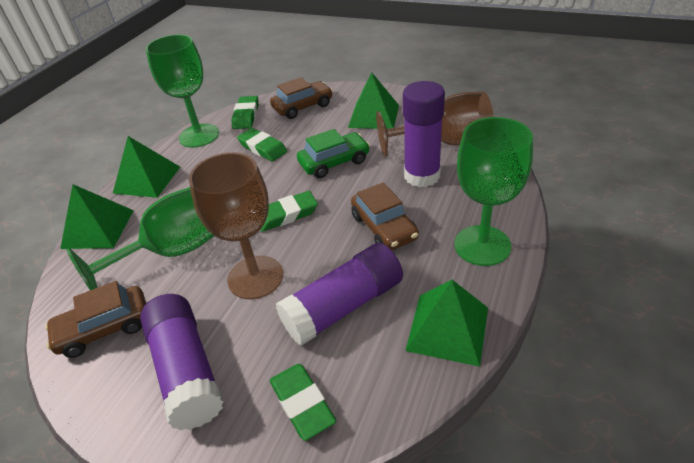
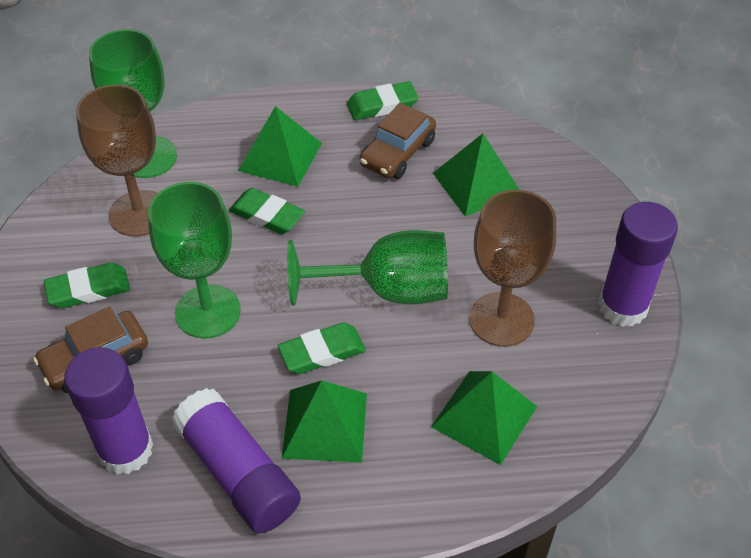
brown car: [45,281,146,358] [270,77,333,119] [351,182,419,250] = 3 -> [33,307,148,393] [359,103,436,179] = 2
green car: [297,129,370,178] = 1 -> none = 0

